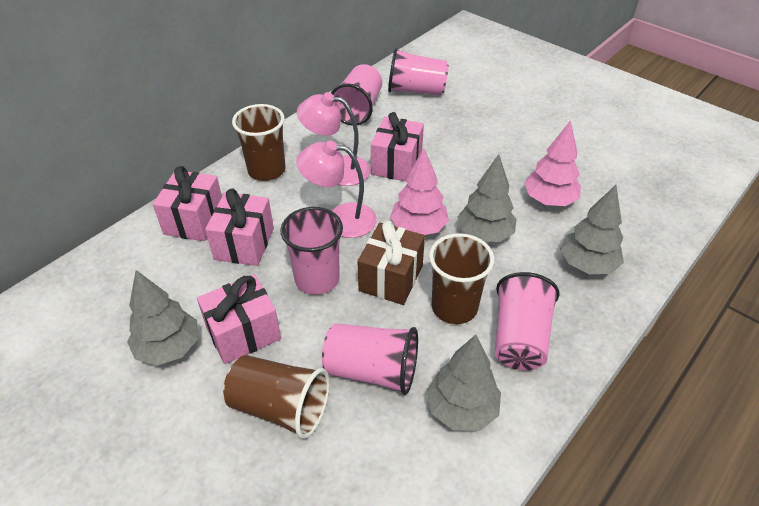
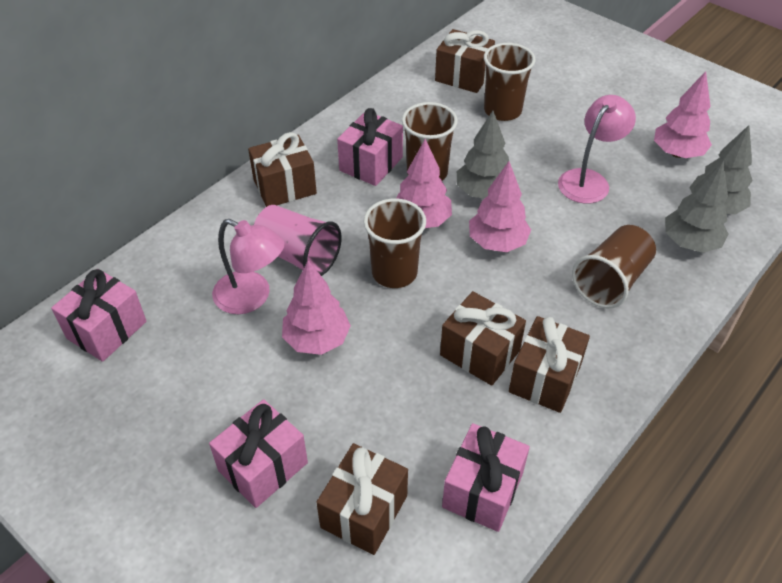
brown cup: [223,355,330,439] [232,104,286,181] [429,233,494,324] = 3 -> [364,199,426,288] [402,102,458,181] [484,43,536,121] [572,225,656,308] = 4
brown gift: [357,221,425,305] = 1 -> [248,132,317,207] [316,443,408,555] [435,29,495,93] [440,291,526,386] [509,316,590,413] = 5
grey tree: [127,270,198,366] [426,335,501,431] [457,154,517,242] [560,185,624,274] = 4 -> [457,111,509,199] [665,161,729,253] [689,125,753,214] = 3
pink cup: [280,207,343,295] [322,323,418,395] [331,64,382,126] [388,48,449,95] [495,272,560,370] = 5 -> [254,205,342,276] = 1
pink tree: [390,148,449,235] [524,120,581,206] = 2 -> [282,260,351,355] [396,139,452,228] [469,161,531,252] [654,71,712,158] = 4

